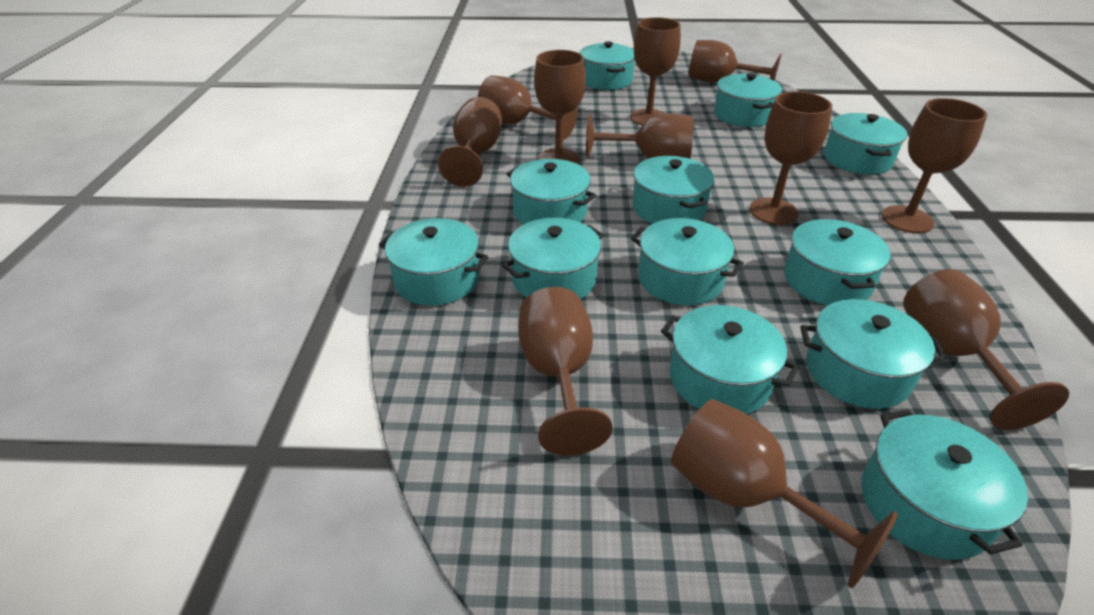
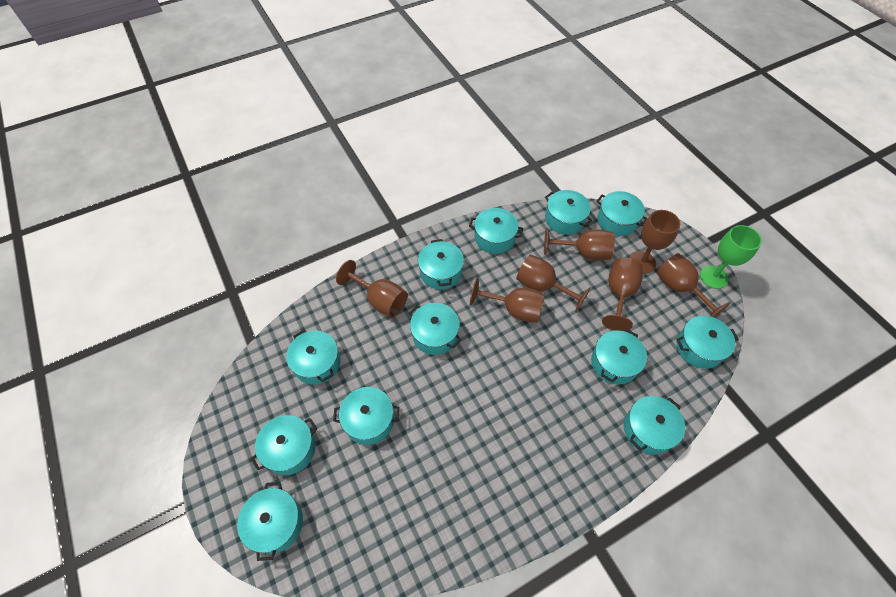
brown goblet: [438,97,502,187] [478,75,578,140] [518,287,613,456] [534,50,586,164] [586,113,694,159] [630,17,681,125] [671,399,898,589] [689,40,782,82] [750,92,832,225] [882,98,987,233] [903,269,1069,430] = 11 -> [336,260,407,317] [470,278,545,323] [516,254,591,312] [544,228,615,260] [602,258,643,331] [629,210,680,274] [657,253,731,318] = 7
green goblet: none = 0 -> [700,225,762,289] = 1

